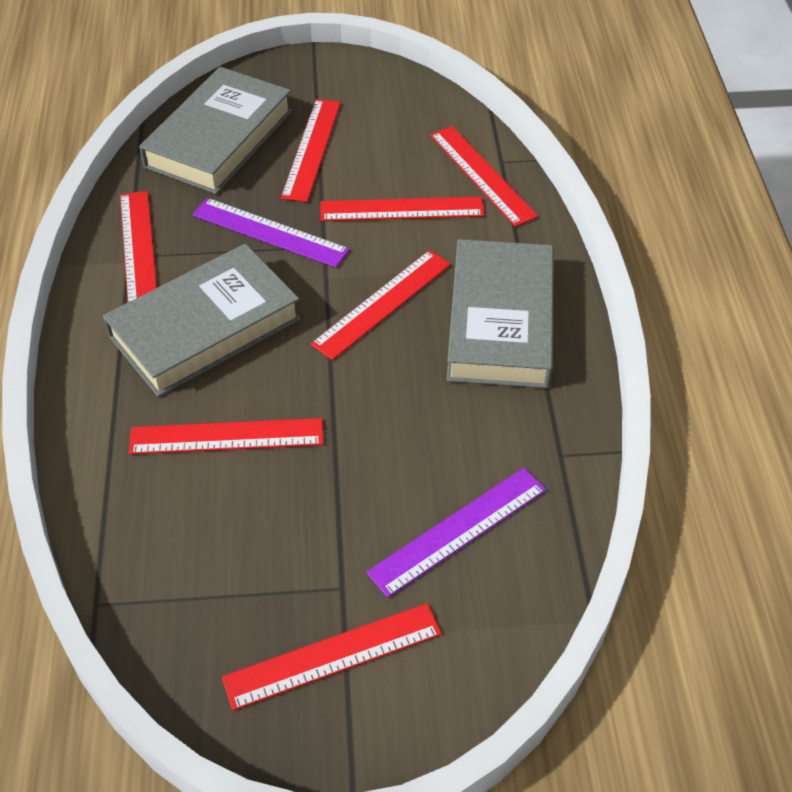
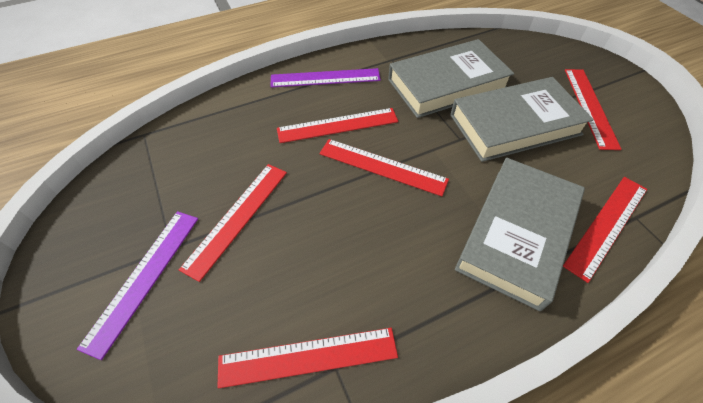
red ruler: [120,191,157,302] [129,418,323,455] [222,603,442,711] [281,99,341,202] [311,250,451,360] [321,197,485,221] [430,126,538,227] = 7 -> [179,164,287,282] [217,328,398,389] [277,108,398,143] [319,139,449,196] [563,177,647,283] [565,69,622,150] = 6

